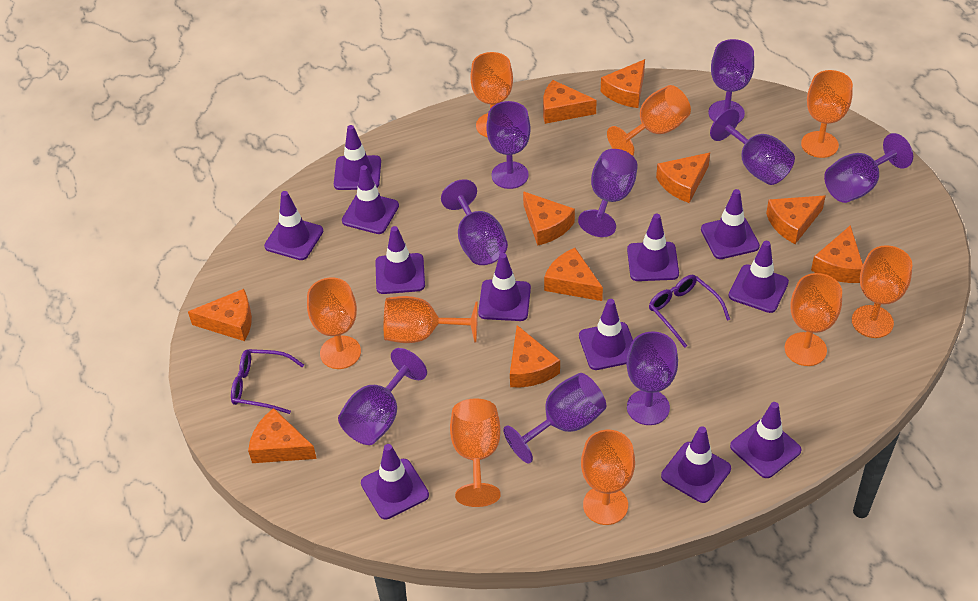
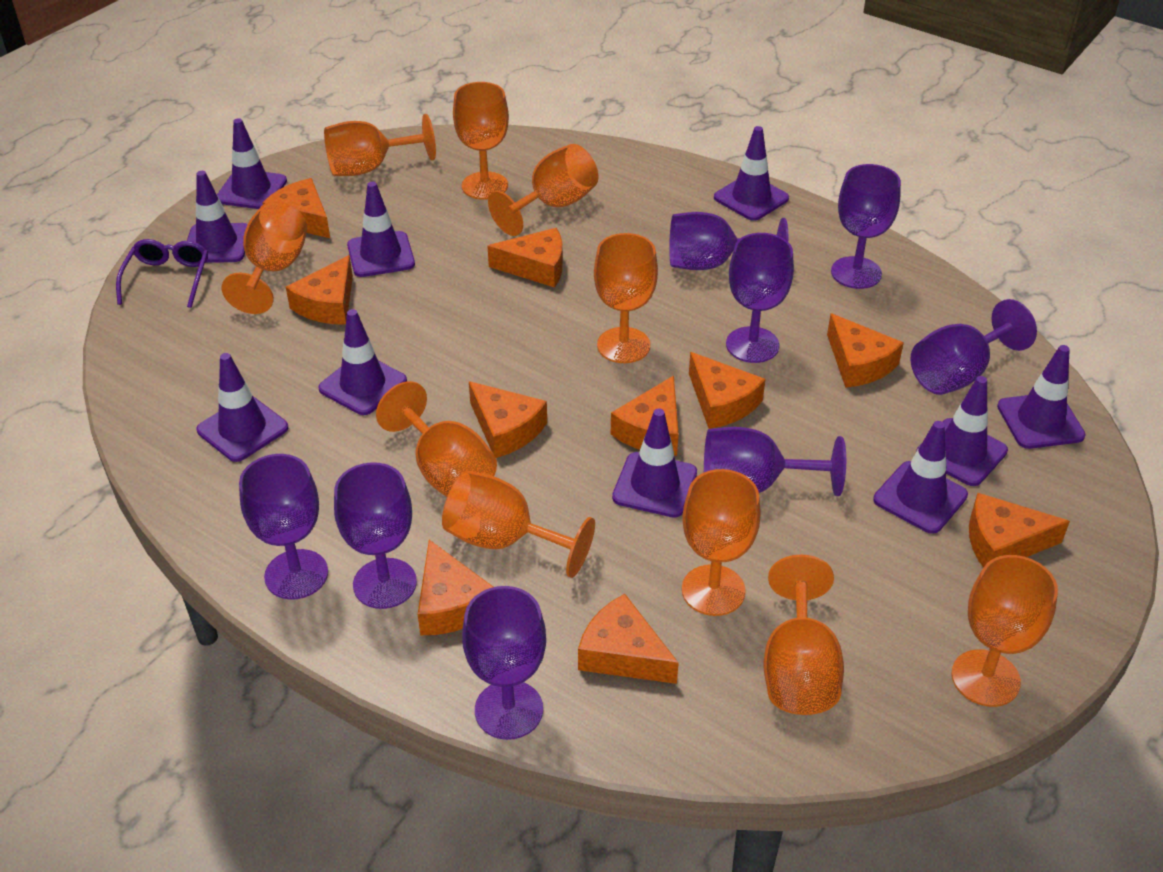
orange goblet: [307,277,361,369] [384,296,478,343] [450,398,501,507] [470,52,513,137] [581,430,635,525] [607,85,691,156] [785,273,842,366] [801,70,853,158] [852,245,912,338] = 9 -> [222,201,307,314] [324,114,436,176] [376,381,497,497] [442,470,595,578] [453,82,509,200] [488,144,598,236] [594,233,658,363] [682,469,761,616] [763,555,844,715] [951,555,1058,707] = 10
purple glasses: [231,349,304,414] [649,275,730,348] = 2 -> [116,239,208,308] = 1
purple goblet: [338,348,427,445] [441,179,508,265] [486,101,531,189] [503,373,606,463] [578,149,638,237] [627,331,678,425] [708,39,754,123] [710,109,795,185] [824,133,913,203] = 9 -> [239,454,328,600] [334,462,417,609] [462,586,546,740] [669,212,788,270] [704,427,846,496] [726,233,794,363] [831,164,901,289] [910,299,1037,395] = 8
purple traffic cone: [264,191,323,260] [334,125,381,190] [342,165,399,234] [361,444,429,519] [375,226,425,294] [478,253,531,321] [579,299,633,370] [627,214,679,281] [661,426,731,503] [701,189,760,259] [729,241,789,313] [730,402,802,478] = 12 -> [187,171,248,262] [197,353,288,462] [217,118,287,209] [318,309,407,415] [347,182,415,277] [612,409,697,518] [714,126,789,221] [873,421,968,534] [916,376,1008,486] [997,345,1086,449] = 10

